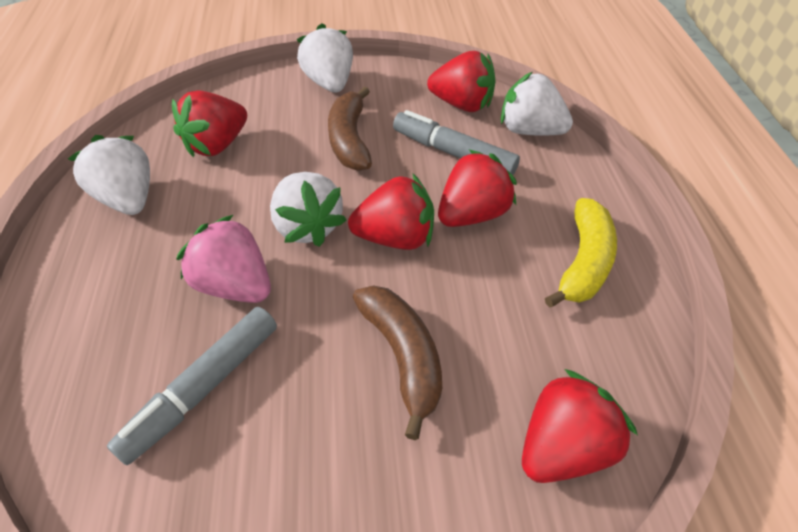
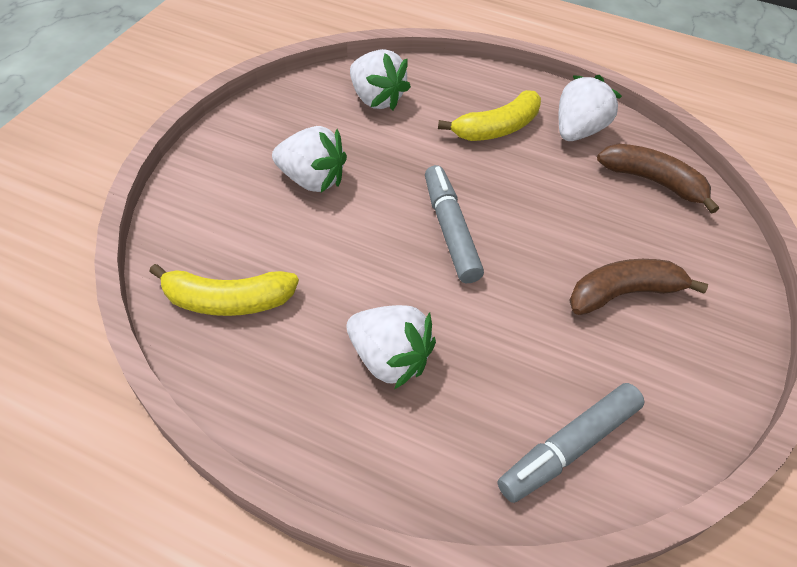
pink strawberry: [176,215,271,303] = 1 -> none = 0
red strawberry: [172,90,247,157] [348,174,434,250] [427,51,495,112] [438,149,517,227] [522,369,638,483] = 5 -> none = 0
yellow banana: [545,198,617,308] = 1 -> [149,264,299,316] [438,90,541,141] = 2

